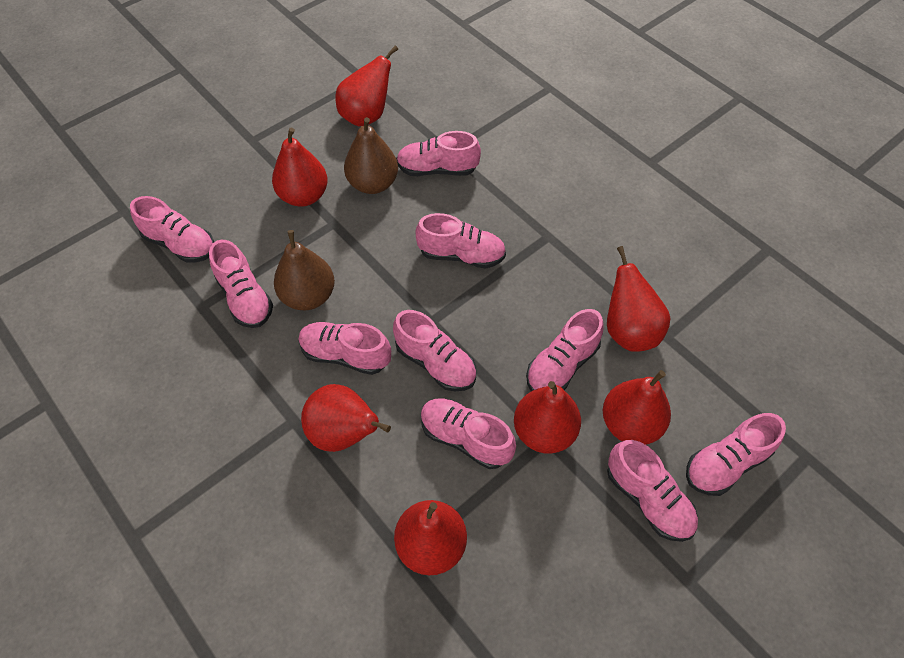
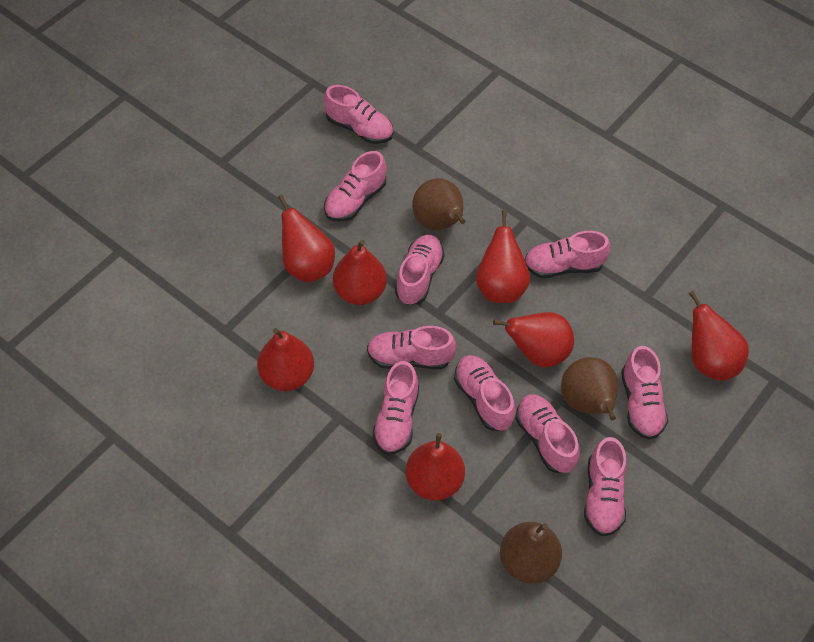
brown pear: [274,230,335,311] [344,117,398,194] = 2 -> [412,178,465,230] [500,522,562,584] [561,357,618,421] = 3

